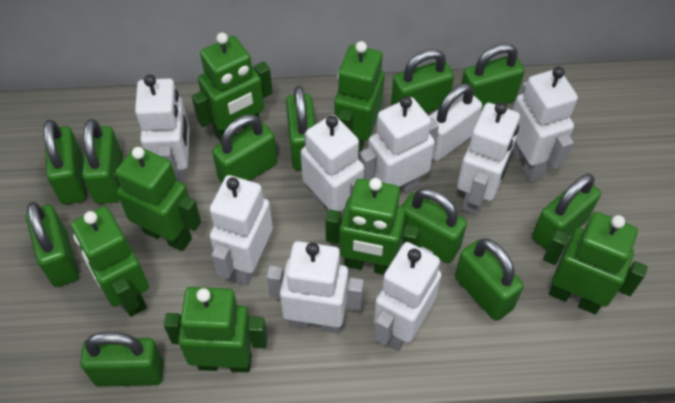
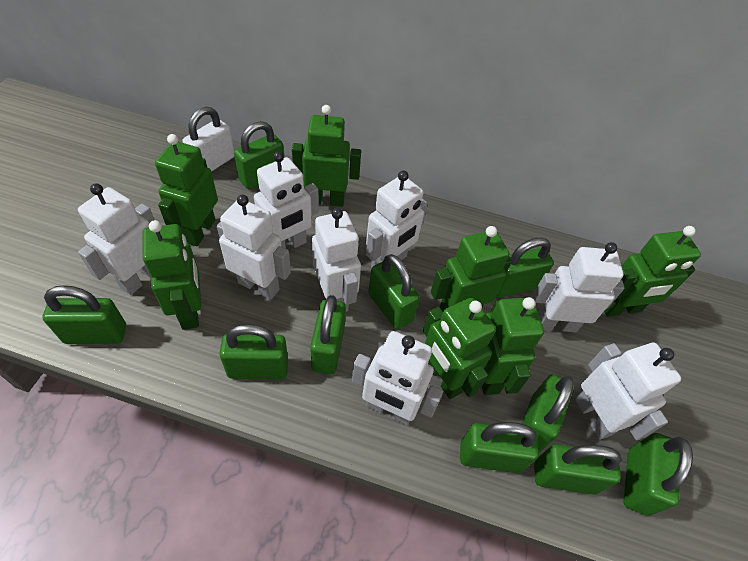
green padlock: [26,202,79,287] [44,120,86,205] [80,332,164,387] [82,119,123,204] [212,114,277,182] [286,86,315,170] [391,49,454,113] [402,188,467,263] [455,239,524,321] [461,43,524,111] [532,174,601,250] = 11 -> [43,285,126,344] [220,324,288,379] [234,121,284,189] [310,295,346,374] [368,254,420,330] [460,422,539,473] [496,237,554,298] [522,375,574,452] [534,444,622,495] [624,433,693,516] = 10

